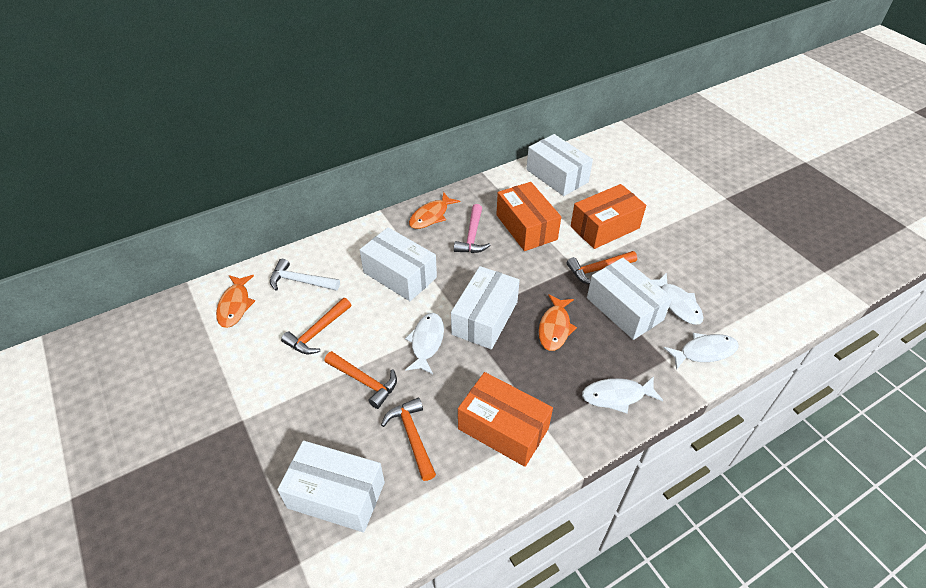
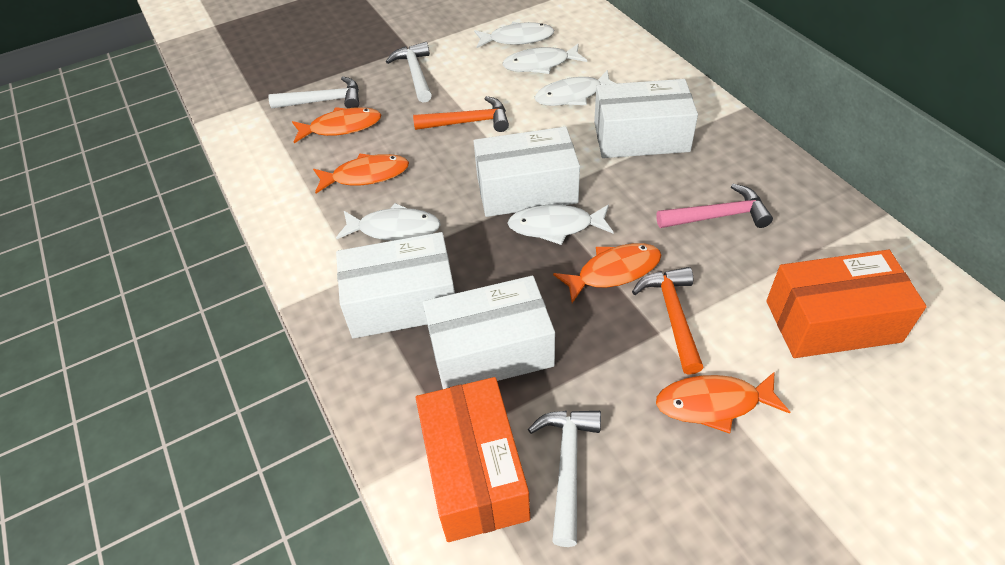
orange box: [458,372,553,467] [496,182,561,251] [571,184,646,249] = 3 -> [416,377,530,542] [766,250,927,358] = 2
orange fish: [216,275,255,328] [409,192,460,229] [539,294,577,351] = 3 -> [292,107,381,143] [313,153,409,194] [553,243,662,303] [656,371,790,434] = 4
orange hammer: [281,298,351,354] [325,351,397,409] [381,398,436,481] [567,251,637,285] = 4 -> [413,96,509,132] [632,267,704,375] = 2
white box: [277,441,385,532] [360,227,437,301] [451,266,520,350] [526,134,593,196] [587,258,672,340] = 5 -> [336,232,455,338] [423,276,555,389] [474,127,580,217] [594,79,698,158] = 4
white fish: [405,313,444,374] [582,376,663,413] [652,273,704,325] [664,333,739,370] = 4 -> [336,203,441,241] [474,22,554,48] [502,44,587,74] [508,205,613,245] [535,70,617,106] = 5
white hammer: [270,259,340,291] = 1 -> [268,77,359,108] [386,42,432,103] [528,411,601,547] = 3

